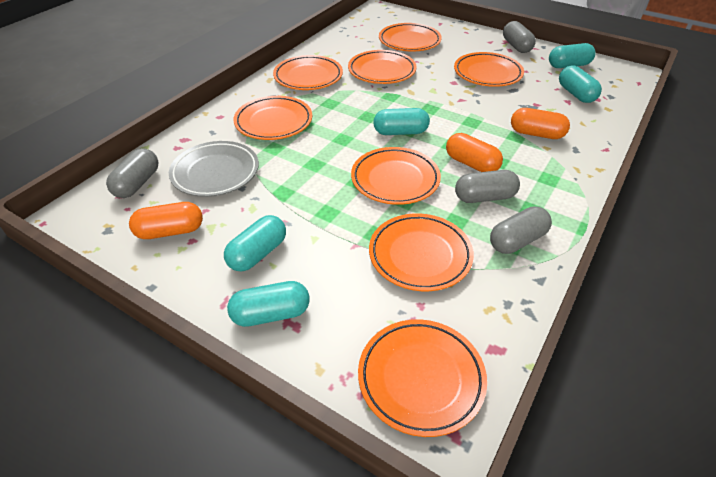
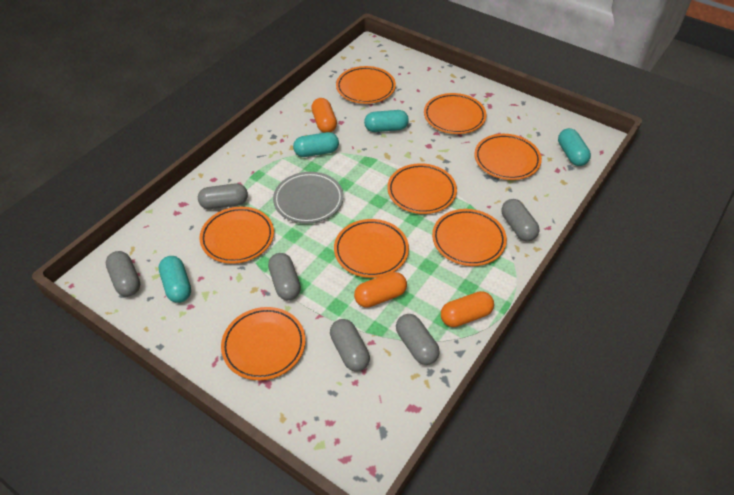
grey capsule: [106,148,159,198] [455,170,520,203] [490,206,552,254] [503,21,536,53] = 4 -> [106,251,141,296] [198,183,248,209] [268,253,301,300] [330,319,370,372] [396,314,440,365] [502,199,539,241] = 6
turquoise capsule: [224,215,286,272] [227,281,310,327] [373,108,430,135] [549,43,596,68] [559,66,602,103] = 5 -> [159,256,191,303] [293,132,339,157] [364,110,409,132] [558,128,591,166] = 4

